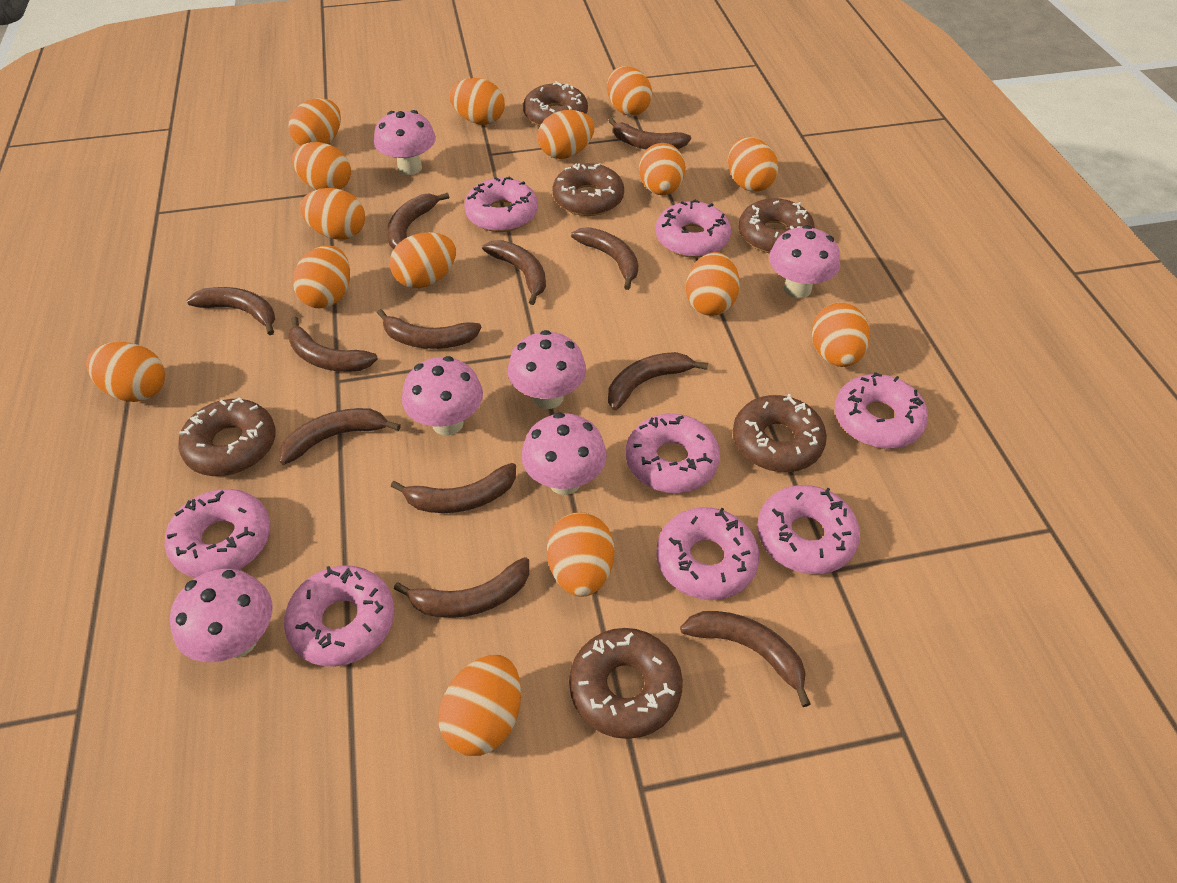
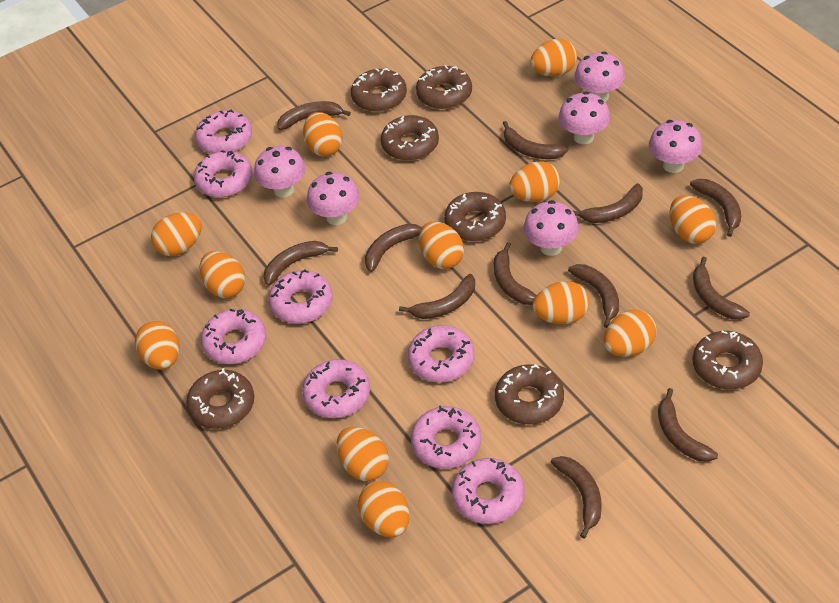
brown donut: [178,397,276,476] [523,81,588,126] [552,163,624,216] [569,628,683,739] [733,394,827,472] [739,198,815,253] = 6 -> [186,368,254,429] [351,68,407,112] [381,115,439,161] [416,65,472,109] [444,192,506,241] [495,364,564,424] [693,331,763,389] = 7
orange egg: [86,342,165,402] [288,98,341,146] [292,142,351,190] [293,246,350,308] [300,188,365,240] [390,232,456,288] [439,655,521,756] [449,78,505,125] [538,110,595,159] [547,512,615,597] [607,66,652,116] [639,143,686,195] [686,252,740,316] [728,137,778,192] [811,303,870,367] = 15 -> [135,321,180,370] [151,212,202,256] [200,251,245,298] [303,112,343,157] [336,427,389,481] [358,481,409,537] [419,221,464,269] [509,161,560,202] [530,39,577,76] [533,281,590,324] [604,310,657,357] [670,195,716,244] = 12

